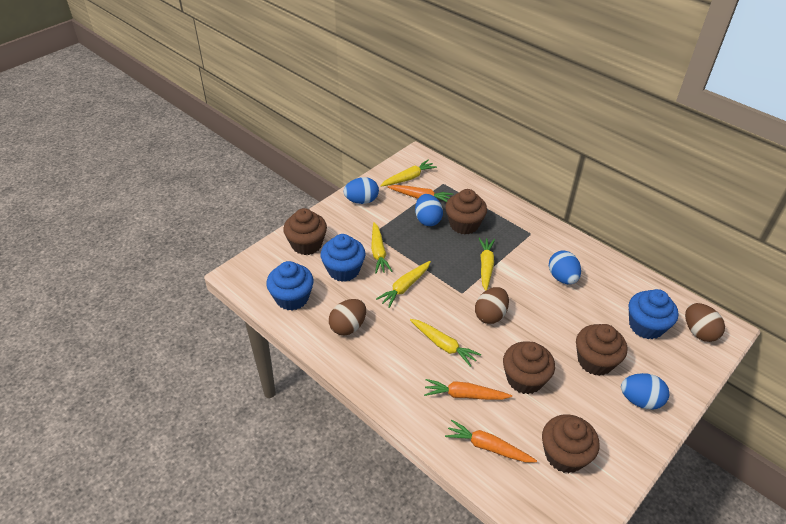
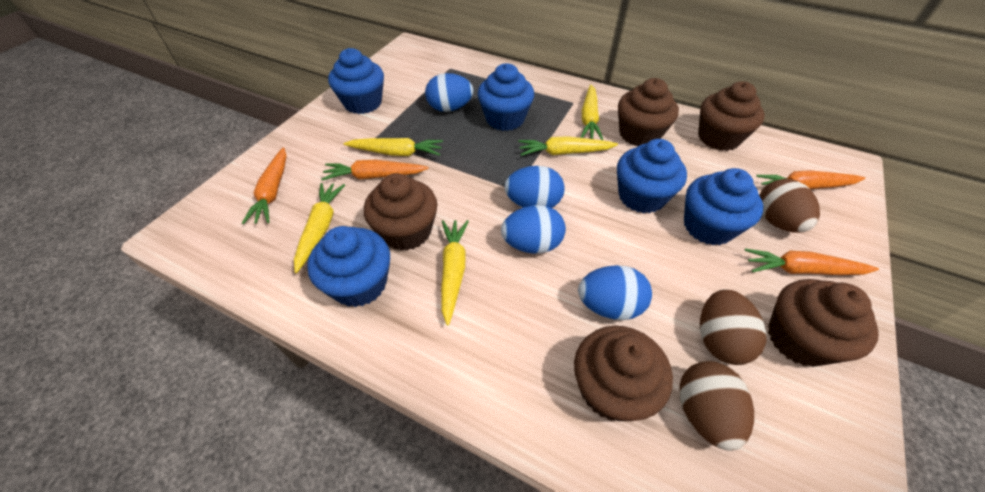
blue cupcake: [266,261,314,310] [321,234,366,282] [629,289,679,339] = 3 -> [307,226,390,307] [328,48,384,114] [477,63,534,131] [617,139,687,213] [684,168,763,246] = 5
orange carrot: [388,185,453,202] [424,379,512,400] [445,420,537,462] = 3 -> [242,147,286,224] [321,160,429,181] [744,249,879,275] [756,170,865,189] = 4

